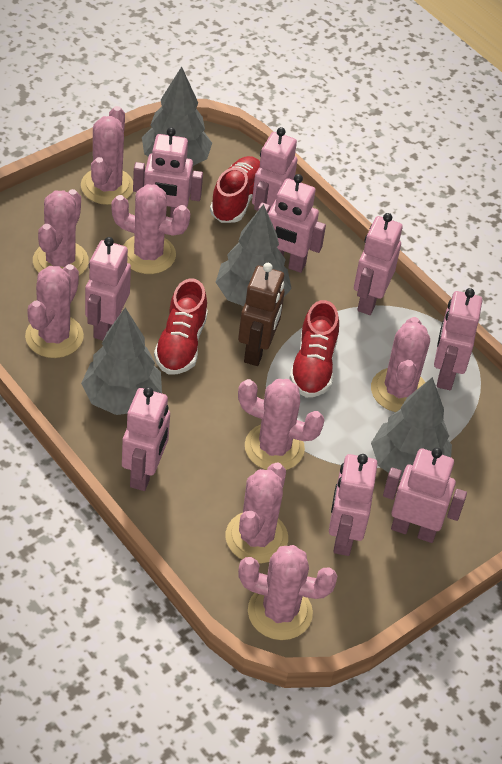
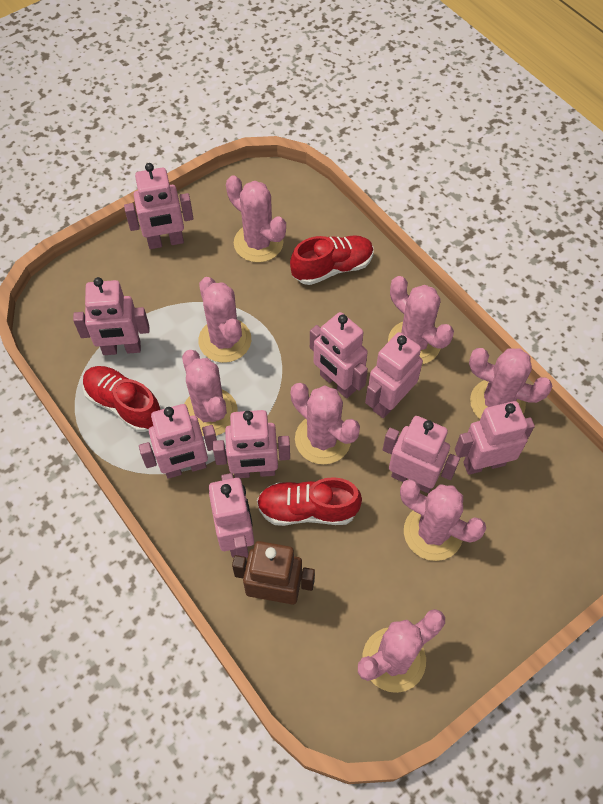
grey tree: [81,308,162,415] [142,66,212,166] [216,204,292,306] [371,377,452,481] = 4 -> none = 0

